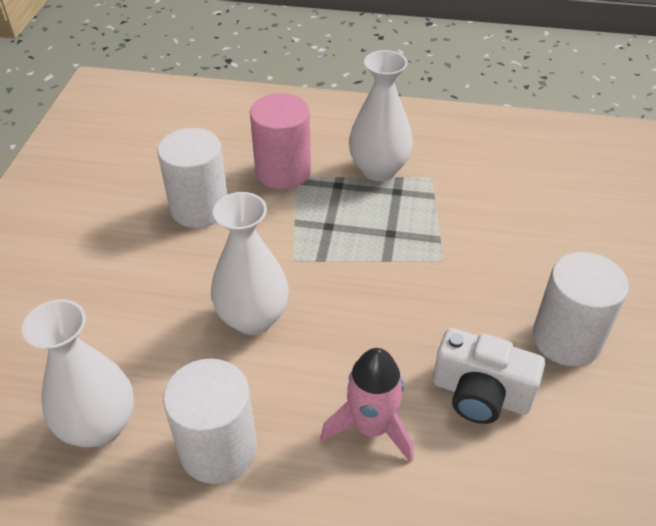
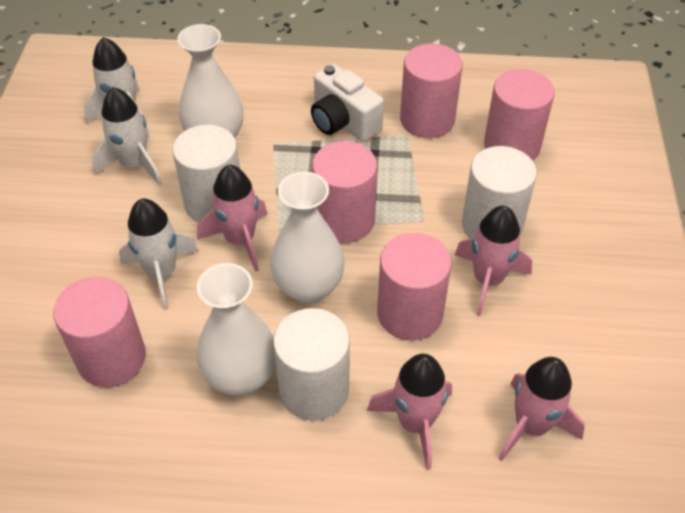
pink cylinder: [250,93,311,189] = 1 -> [53,277,146,387] [312,141,377,243] [377,233,452,340] [400,43,463,138] [484,69,555,161] = 5
pink rocket: [320,348,413,463] = 1 -> [197,164,267,272] [367,354,452,470] [455,206,532,316] [498,357,585,461] = 4
white rocket: none = 0 -> [84,37,149,133] [92,87,162,185] [119,199,199,309] = 3

